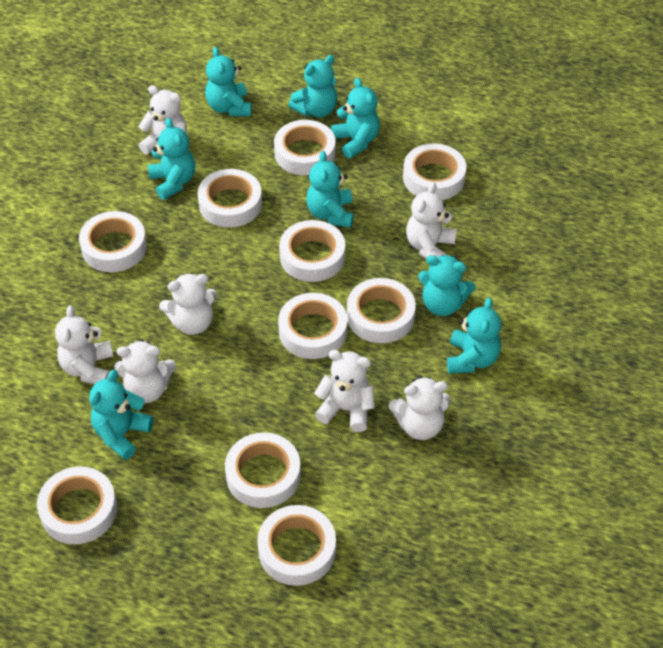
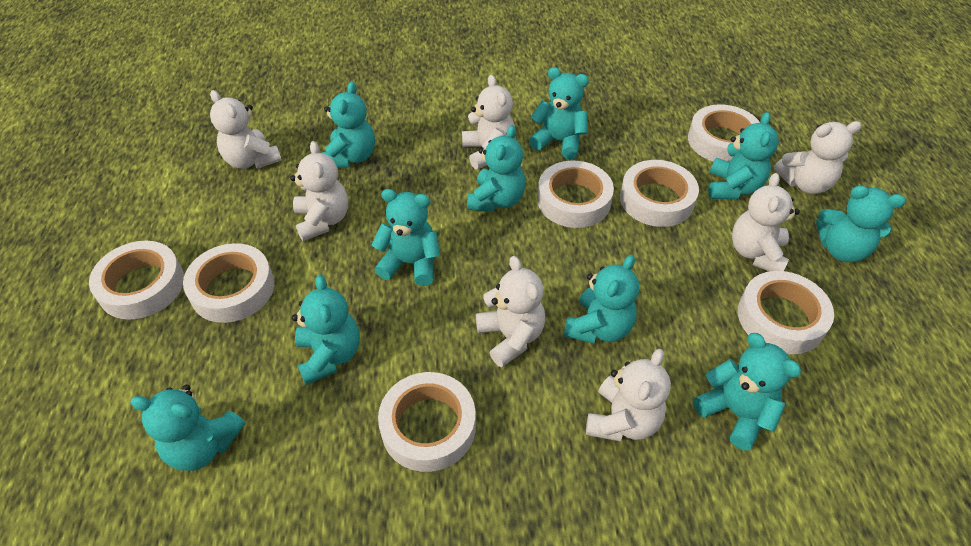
turquoise teddy bear: [89,370,153,460] [148,118,195,200] [205,47,251,116] [288,55,337,118] [306,151,354,228] [331,78,380,158] [418,255,475,316] [447,297,501,374] = 8 -> [130,385,245,471] [292,275,360,385] [322,81,375,168] [371,189,440,286] [467,125,526,212] [529,67,589,159] [564,255,639,344] [693,333,801,451] [708,112,779,199] [816,186,906,262] = 10
white tape: [37,467,117,544] [79,211,147,272] [198,169,262,228] [225,432,301,508] [257,505,336,586] [274,120,336,175] [278,293,347,359] [279,220,345,282] [347,278,416,343] [403,144,467,200] = 10 -> [89,241,184,320] [183,243,274,323] [378,372,476,472] [537,161,614,228] [620,160,699,227] [688,105,760,162] [738,271,834,354] = 7

